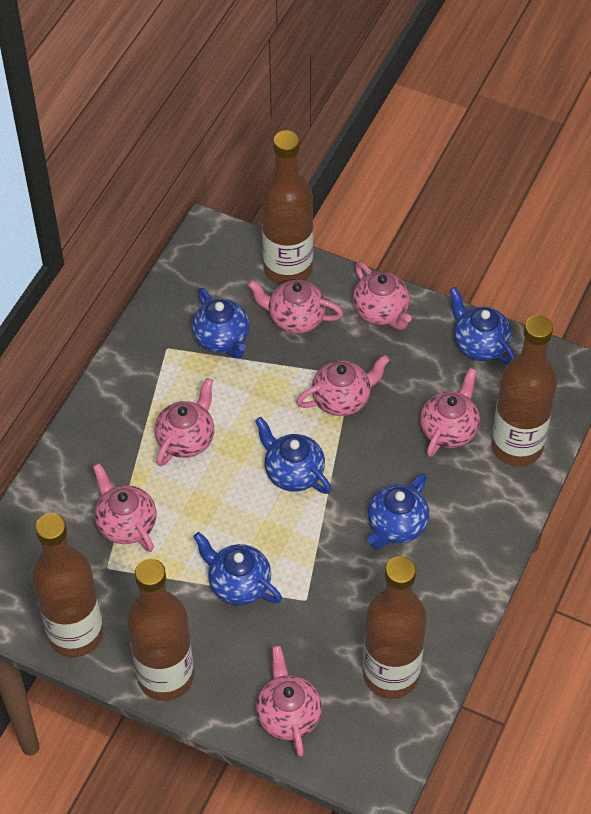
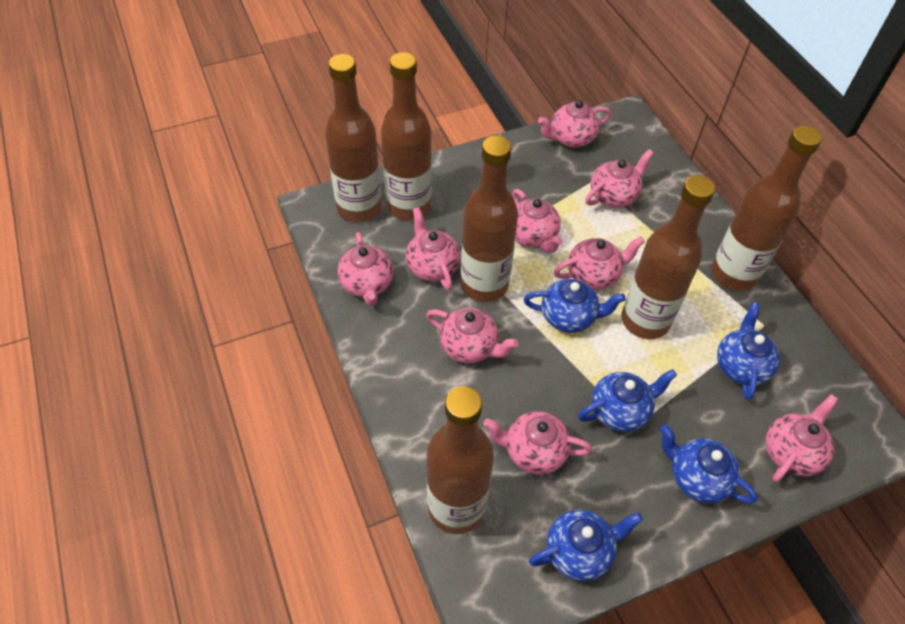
brown bottle: [32,513,103,657] [127,559,194,701] [261,130,313,285] [363,556,427,699] [491,315,557,466] = 5 -> [325,54,382,222] [381,52,432,220] [427,386,494,534] [461,136,518,302] [621,175,715,339] [711,125,822,291] = 6
pink teapot: [93,463,156,552] [155,378,214,466] [248,280,343,333] [256,645,322,757] [296,355,390,416] [353,262,412,330] [420,368,480,457] = 7 -> [337,232,393,306] [406,207,461,290] [426,308,518,363] [483,411,592,475] [512,189,563,253] [538,100,611,147] [554,236,645,290] [585,149,654,208] [765,394,838,482] = 9

